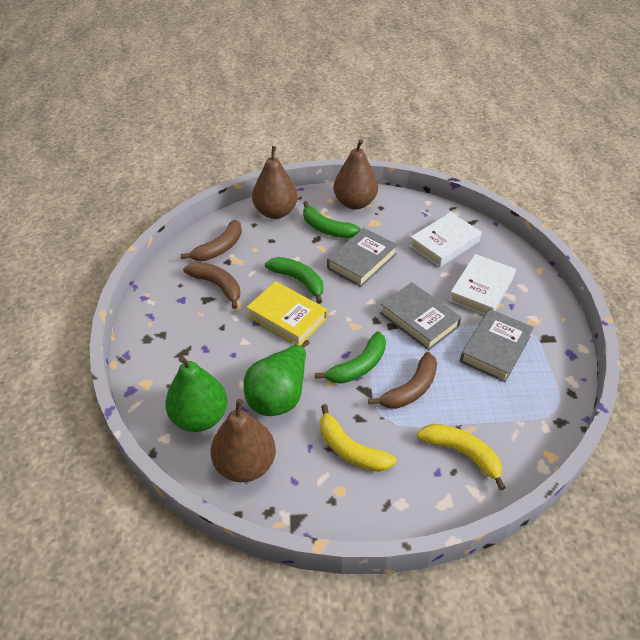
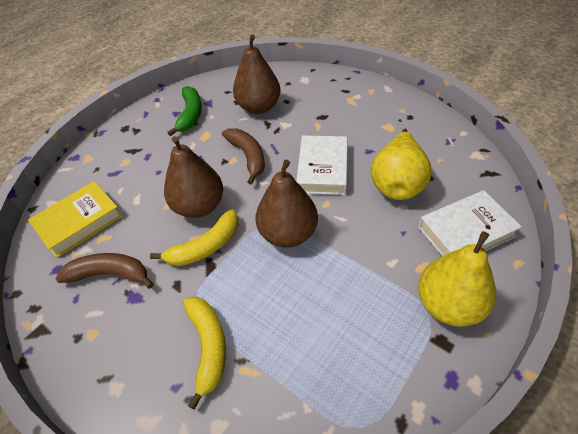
brown banana: [181,220,242,261] [183,262,240,309] [368,352,437,409] = 3 -> [55,253,154,289] [222,128,265,184] = 2
green banana: [265,257,323,304] [303,201,361,238] [315,331,386,384] = 3 -> [167,86,202,136] = 1
green pear: [165,356,228,432] [243,340,310,416] = 2 -> none = 0
grey book: [327,228,397,287] [380,282,462,350] [460,309,534,382] = 3 -> none = 0
yellow pear: none = 0 -> [371,129,432,200] [418,231,496,327] = 2

